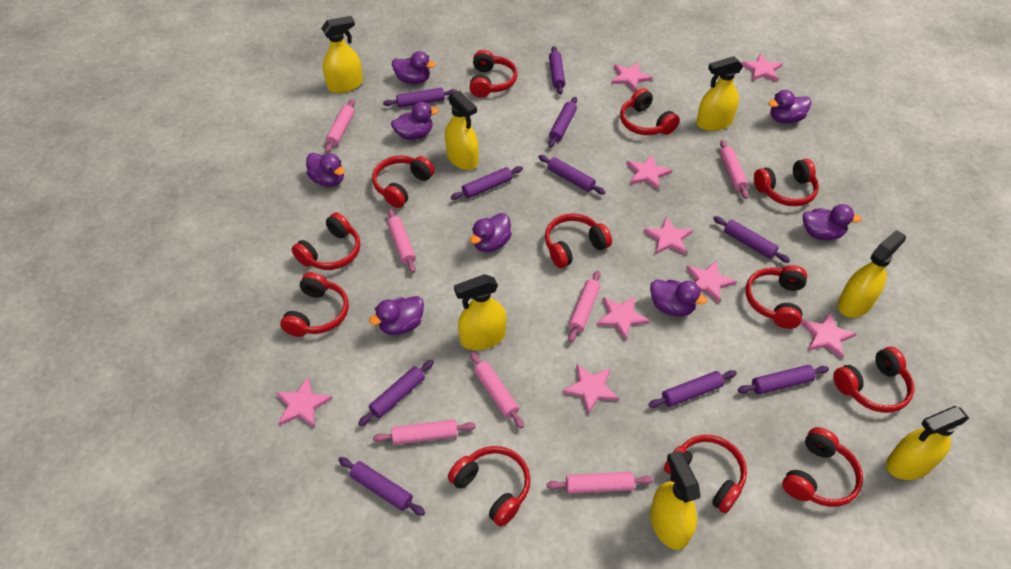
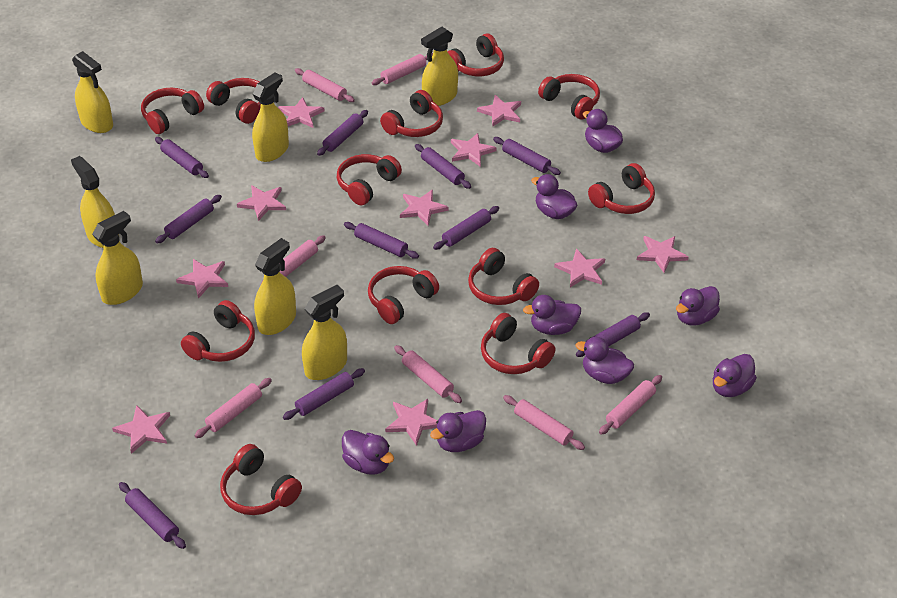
pink star: [276,377,333,428] [562,364,619,414] [596,296,650,340] [611,62,653,92] [626,155,672,190] [643,216,693,255] [686,261,737,303] [741,53,783,82] [801,312,856,359] = 9 -> [112,405,170,454] [176,259,228,298] [237,185,286,221] [278,97,325,128] [385,399,438,446] [400,190,449,226] [451,133,497,167] [477,95,521,127] [554,248,605,287] [637,236,689,273] = 10

